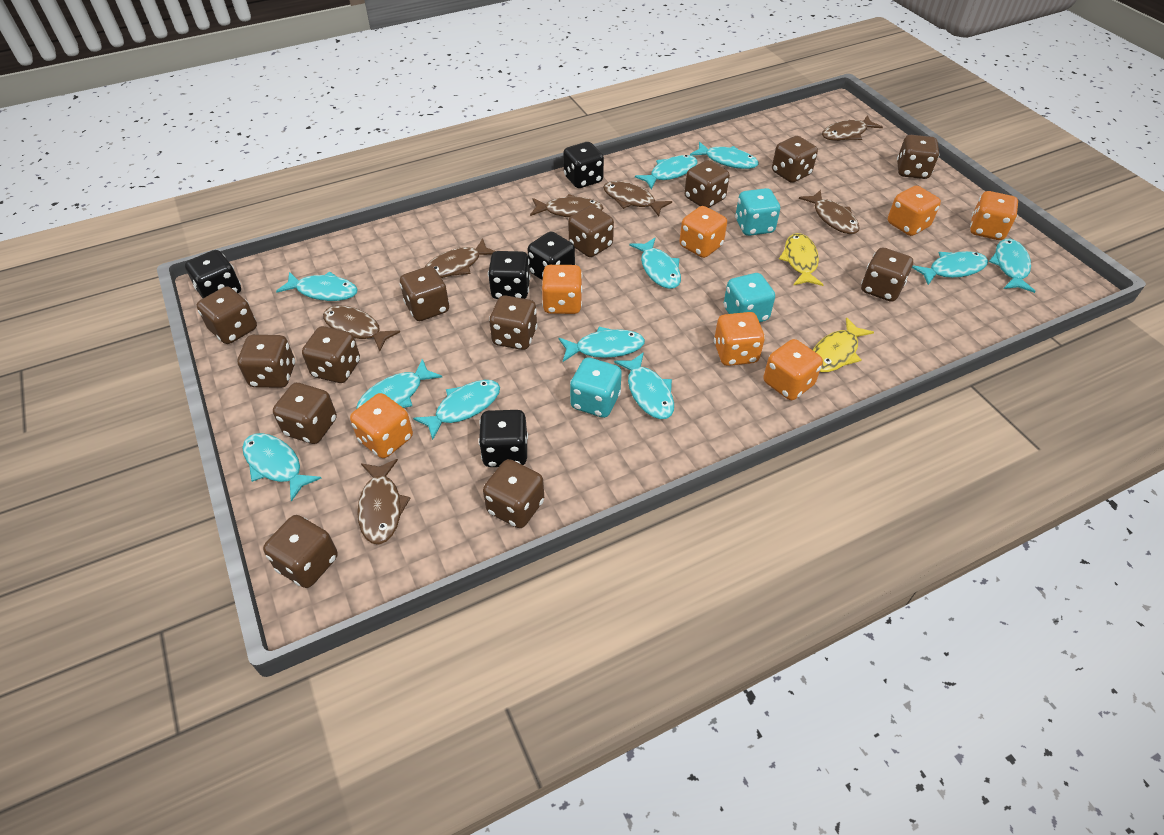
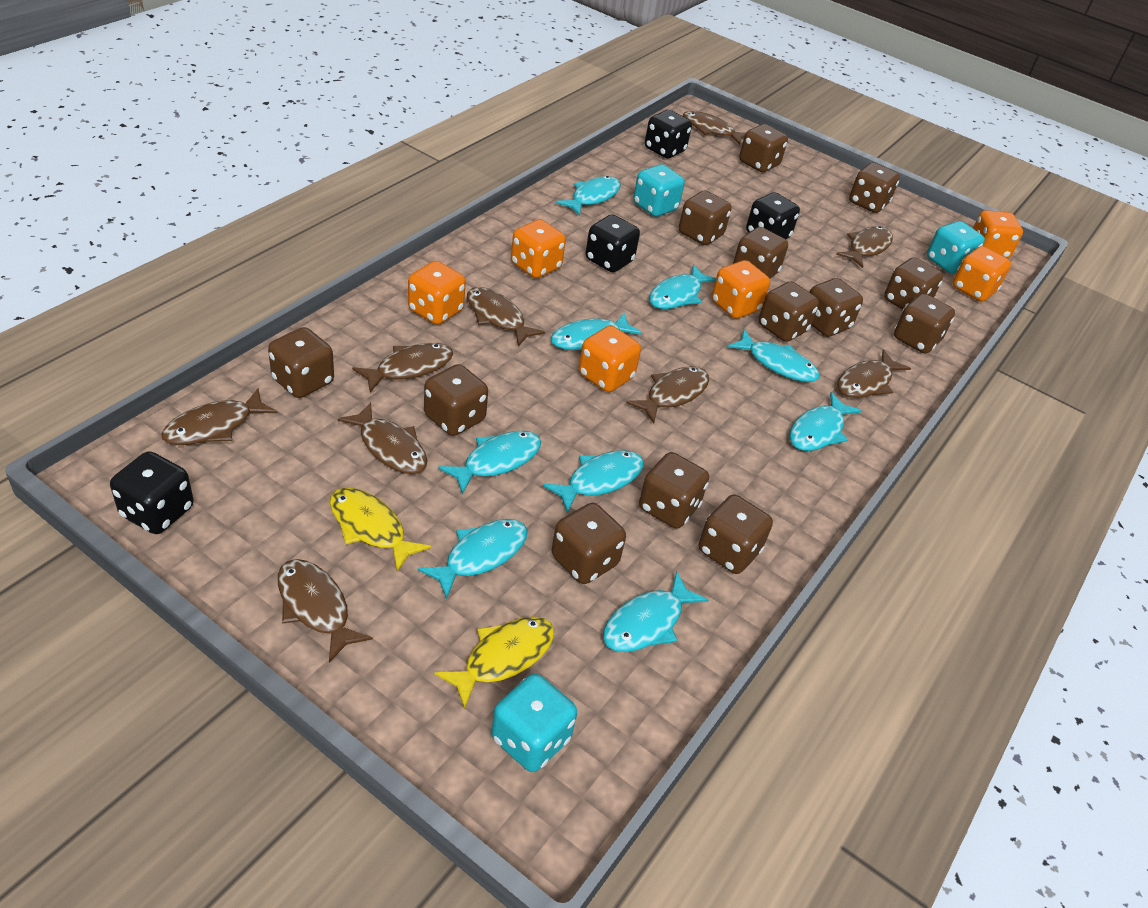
black dice: [185,250,241,298] [479,410,528,467] [488,251,530,299] [527,232,575,280] [563,142,604,188] = 5 -> [110,451,194,534] [585,215,640,272] [645,110,692,158] [746,192,800,239] = 4
brown fish: [323,305,400,351] [357,459,410,544] [425,238,495,278] [530,194,603,217] [603,181,672,216] [799,190,860,234] [822,115,883,141] = 7 -> [161,388,278,445] [278,559,373,662] [338,402,427,474] [352,343,453,392] [467,287,545,346] [626,366,709,423] [683,111,746,145] [836,226,893,268] [837,350,911,398] = 9
orange dice: [350,393,413,458] [542,265,583,314] [679,206,727,258] [714,312,765,366] [763,339,823,400] [888,186,941,236] [970,191,1018,240] = 7 -> [408,261,466,325] [511,219,566,278] [579,326,641,392] [712,260,770,319] [953,246,1011,302] [973,210,1023,259] = 6
turquoise fish: [242,433,321,502] [276,272,358,301] [356,359,442,409] [413,380,500,440] [559,327,645,362] [614,352,674,419] [629,238,681,289] [635,155,698,189] [690,142,759,169] [912,251,988,285] [989,239,1036,293] = 11 -> [418,519,527,599] [438,431,541,495] [543,450,644,513] [550,312,642,350] [556,176,621,216] [603,571,708,652] [649,264,716,309] [728,330,820,382] [789,392,862,451] = 9

